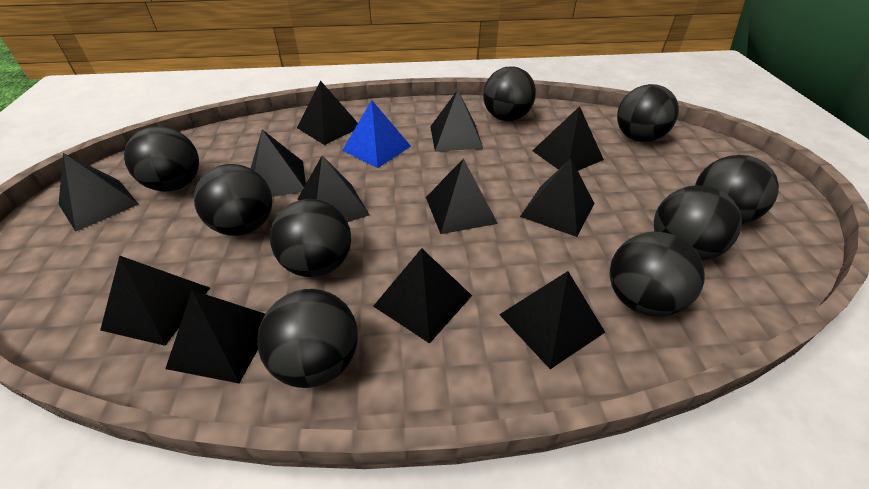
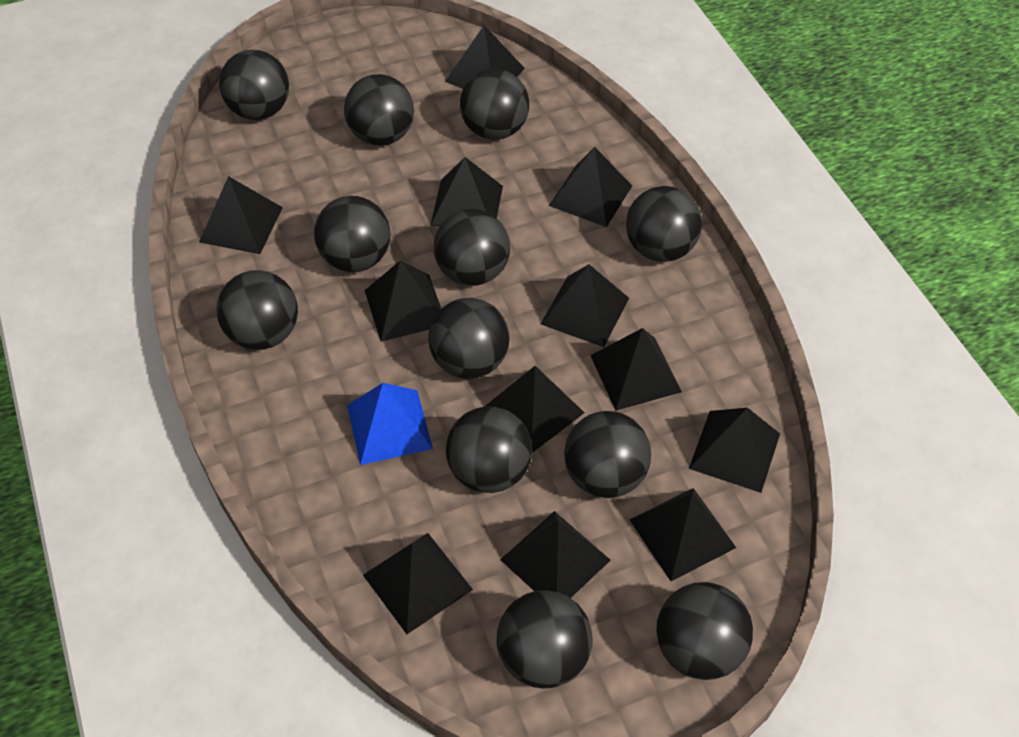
black ball: [124,126,199,191] [194,164,272,236] [257,289,358,388] [270,199,351,277] [483,66,536,121] [609,232,705,317] [617,84,679,142] [654,185,742,261] [695,155,779,224] = 9 -> [216,270,298,350] [219,50,289,120] [314,196,390,272] [344,74,414,146] [428,298,510,379] [434,209,510,286] [446,406,532,493] [460,69,529,140] [497,590,593,689] [564,411,651,498] [626,186,702,262] [656,582,753,680] = 12

